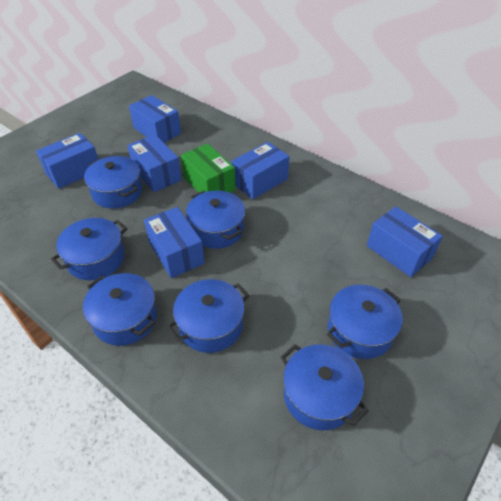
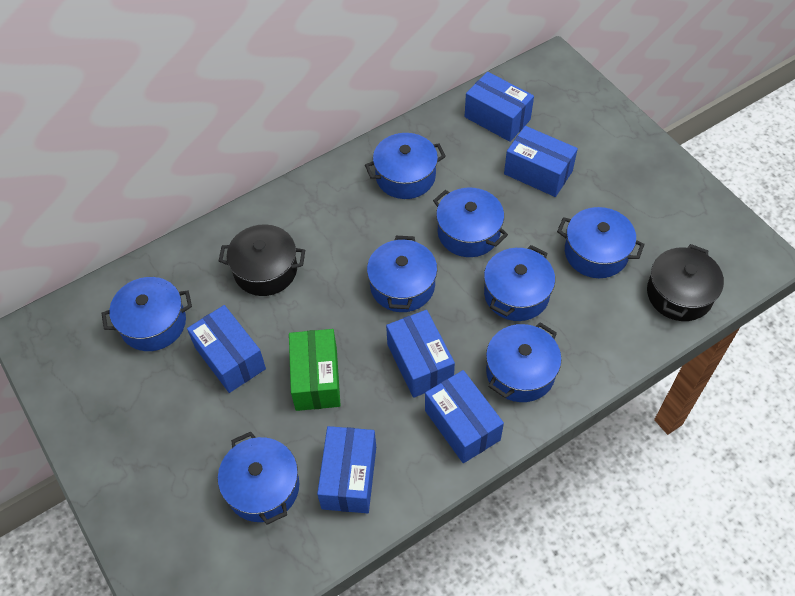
black pot: none = 0 -> [219,224,305,296] [647,244,724,321] = 2
blue pot: [51,218,127,280] [83,273,157,346] [84,156,142,209] [167,279,250,353] [186,191,245,249] [281,344,369,430] [327,285,403,359] = 7 -> [101,277,192,351] [218,432,299,525] [365,133,446,199] [367,236,437,312] [433,188,508,257] [484,245,555,321] [486,322,562,402] [557,207,645,278] = 8

